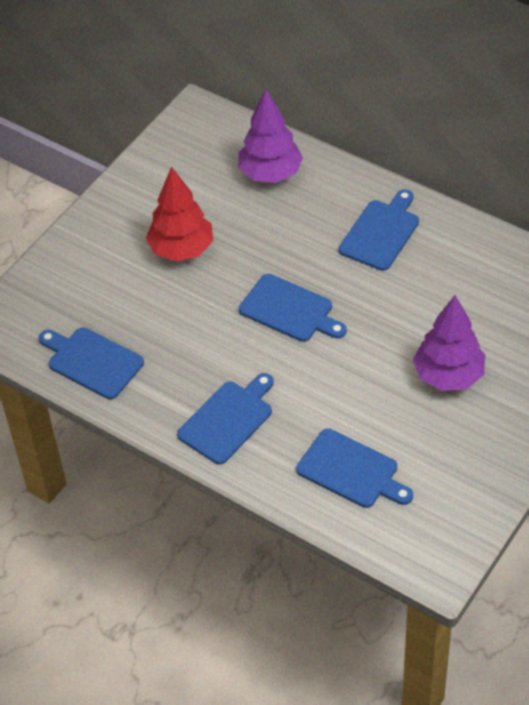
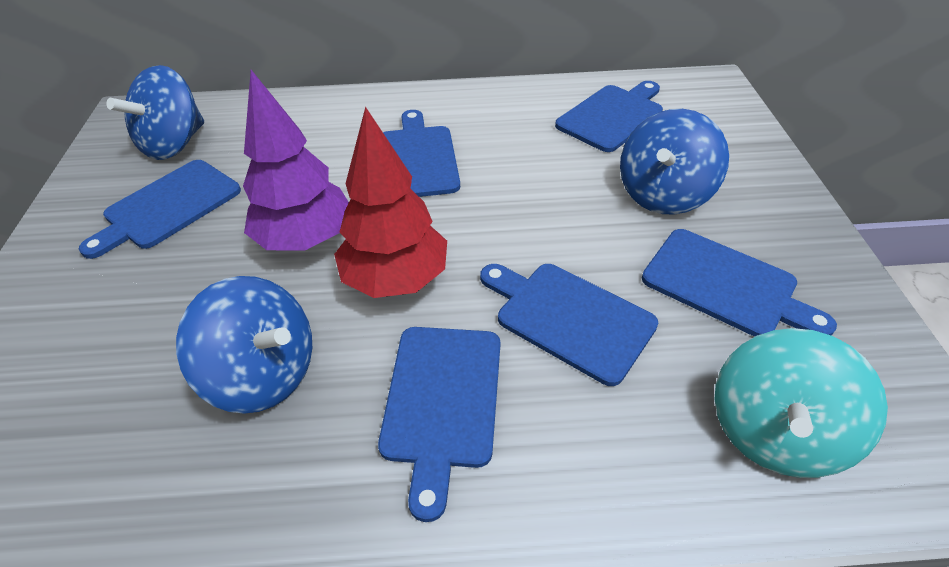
blue cutting board: [39,327,144,399] [177,373,274,465] [239,274,347,342] [296,429,413,508] [339,189,419,271] = 5 -> [79,160,241,259] [378,327,500,522] [383,110,460,197] [480,264,658,386] [555,81,663,152] [642,229,837,337] = 6
blue spinning top: none = 0 -> [106,65,204,160] [176,276,312,414] [620,109,729,215] = 3
purple tree: [239,90,303,183] [413,295,485,391] = 2 -> [243,70,349,250] = 1
turquoise spinning top: none = 0 -> [714,328,888,478] = 1

